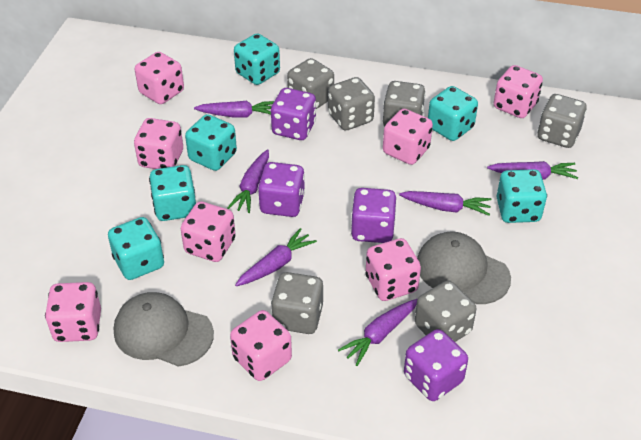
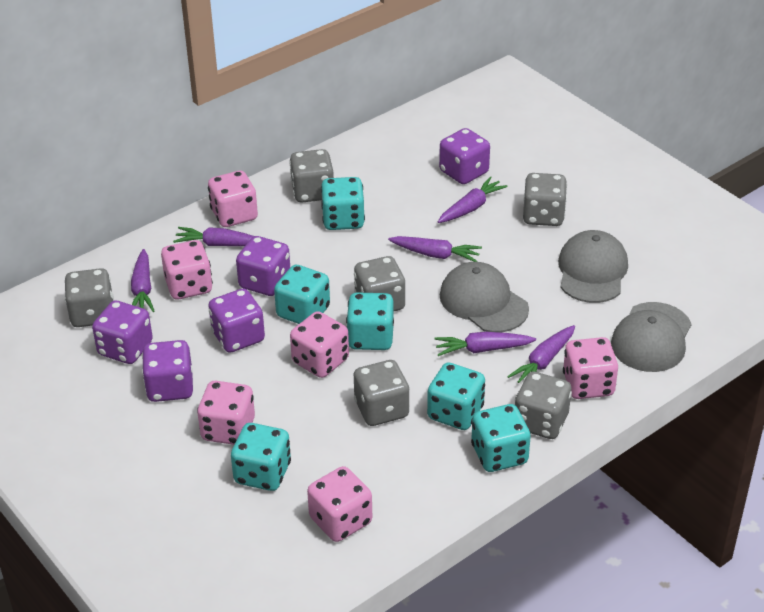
grey cap: [114,292,214,367] [417,231,511,304] = 2 -> [440,262,529,332] [558,230,628,303] [611,302,692,372] = 3
pink dice: [45,282,101,342] [134,118,183,169] [135,52,184,104] [181,201,236,262] [230,310,292,381] [366,238,421,301] [383,109,433,165] [494,65,543,118] = 8 -> [161,240,213,300] [197,381,255,445] [208,171,258,227] [290,311,349,378] [307,466,372,542] [563,337,618,399] = 6
purple dice: [258,162,305,217] [271,88,316,140] [351,188,396,243] [404,329,468,401] = 4 -> [92,301,153,364] [142,340,193,402] [208,289,265,352] [236,236,290,296] [439,128,490,184] = 5

